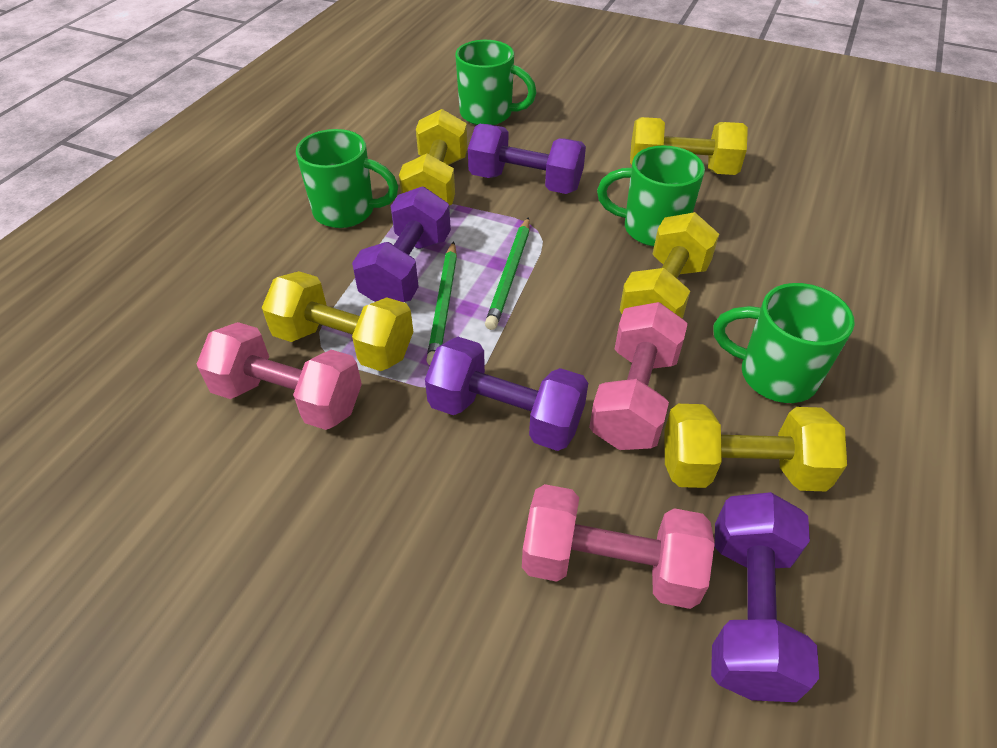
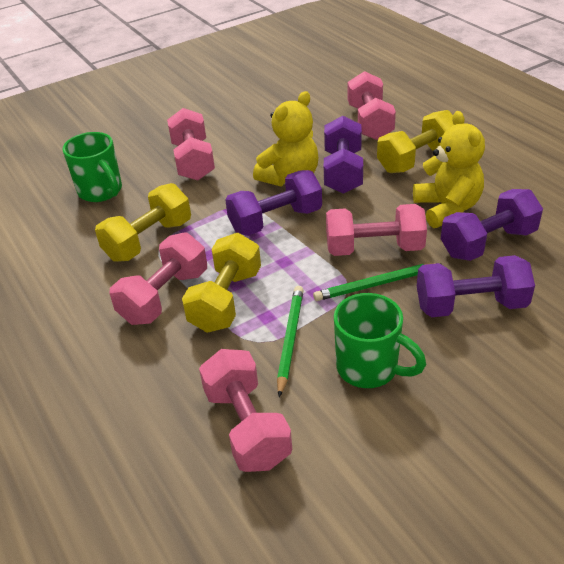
green mug: [296,129,398,228] [455,40,537,125] [597,145,705,247] [714,283,855,403] = 4 -> [62,132,122,202] [334,293,426,388] = 2
pink dumbbell: [196,322,362,430] [522,484,715,609] [589,302,688,450] = 3 -> [110,232,207,325] [167,108,215,181] [199,349,292,472] [326,204,427,256] [347,71,396,140] = 5
yellow dumbbell: [262,271,413,371] [399,109,468,206] [619,212,719,318] [630,117,748,175] [664,404,847,491] = 5 -> [95,183,191,262] [182,233,261,333] [377,110,454,173] = 3
yellow teddy bear: none = 0 -> [253,91,318,186] [413,111,485,228] = 2

